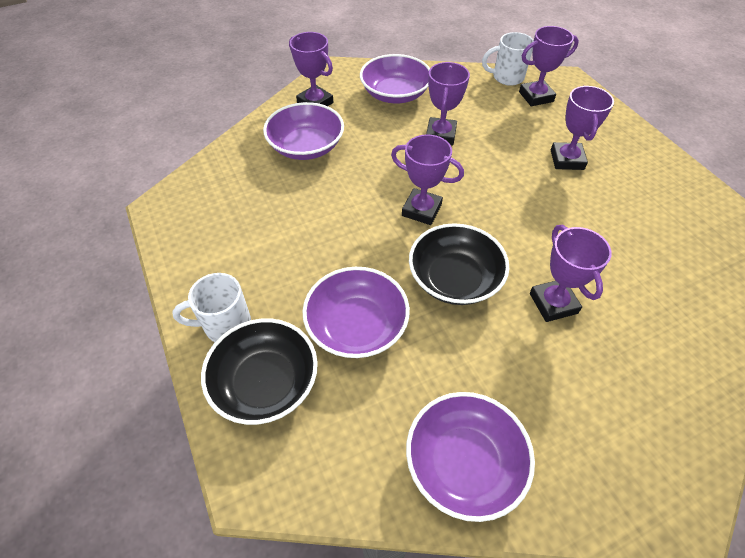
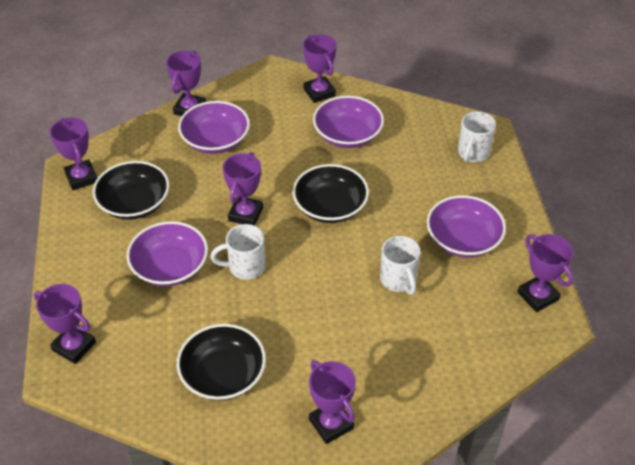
black bowl: [201,318,318,425] [409,223,509,305] = 2 -> [93,161,169,220] [177,324,266,401] [292,164,369,223] = 3
purple trophy: [289,32,333,106] [391,134,464,225] [426,62,470,145] [519,26,579,106] [530,225,612,322] [551,86,614,170] = 6 -> [34,284,96,364] [50,118,97,190] [166,51,206,116] [223,152,263,226] [303,34,337,103] [309,360,356,444] [517,234,573,312] = 7
white mug: [172,273,251,342] [482,32,534,86] = 2 -> [210,224,265,280] [380,236,421,295] [458,111,496,162] = 3

